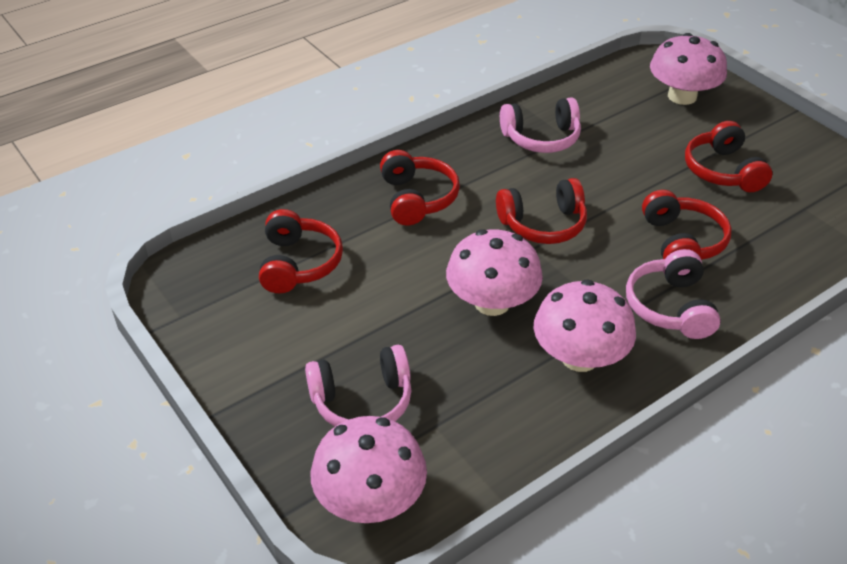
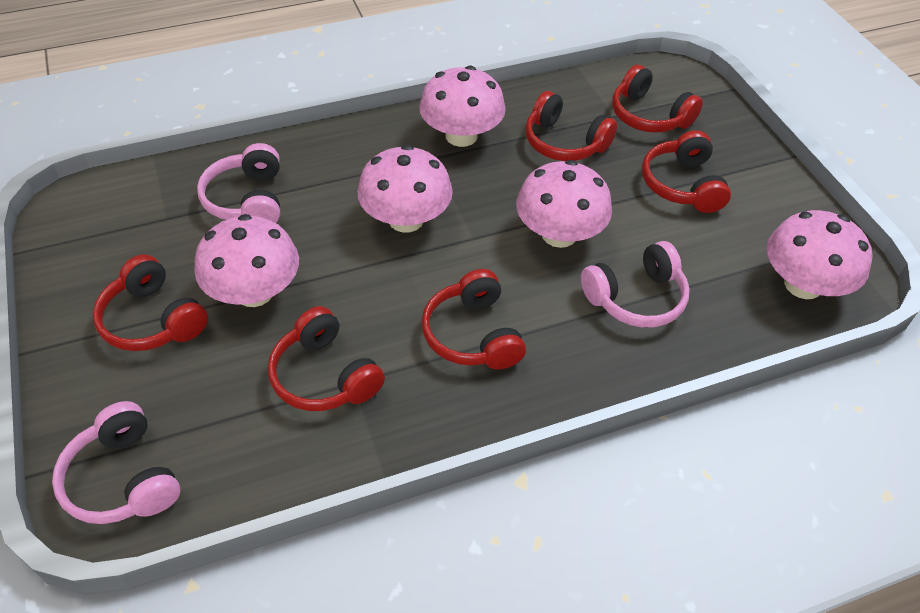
pink mushroom: [310,416,427,523] [446,229,543,316] [534,279,636,372] [650,33,727,105] = 4 -> [195,214,299,307] [357,145,453,233] [419,66,506,147] [516,160,612,248] [767,210,873,299] = 5
red headphones: [259,209,343,293] [380,150,460,225] [496,178,587,244] [642,190,732,260] [685,121,772,192] = 5 -> [93,254,208,351] [268,306,385,411] [421,269,526,369] [525,91,617,161] [612,65,703,133] [642,130,731,213] = 6

